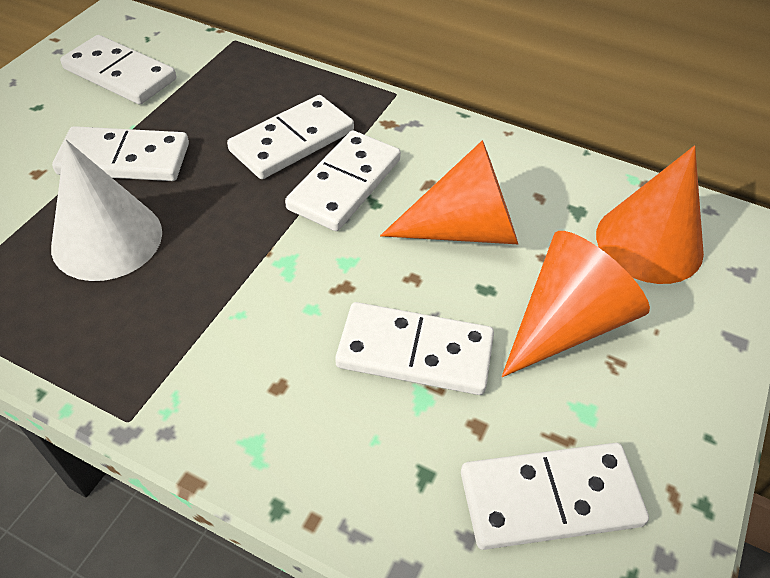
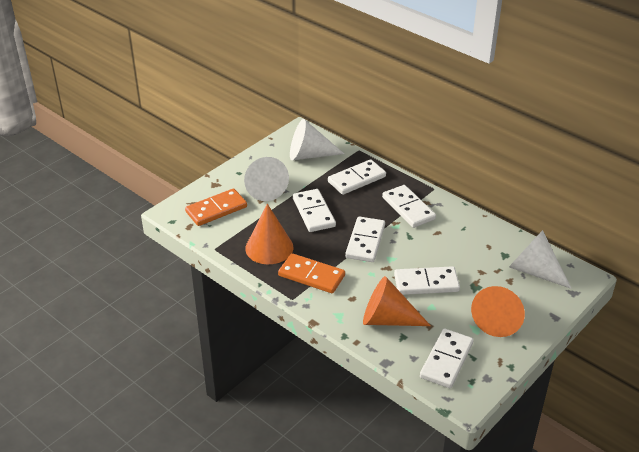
orange domino: none = 0 -> [185,188,247,226] [278,253,345,293] = 2
white cone: [51,139,162,281] = 1 -> [244,157,289,201] [290,119,344,160] [509,230,572,289] = 3

